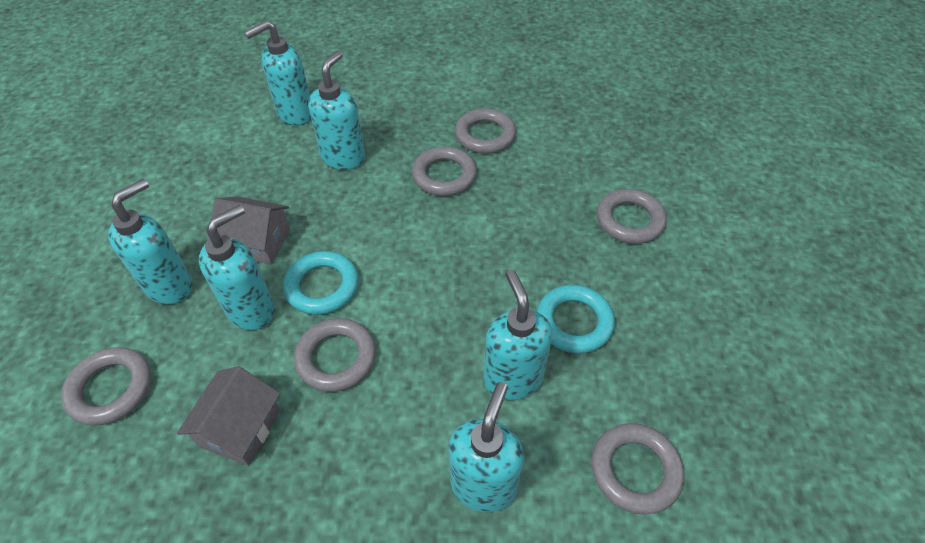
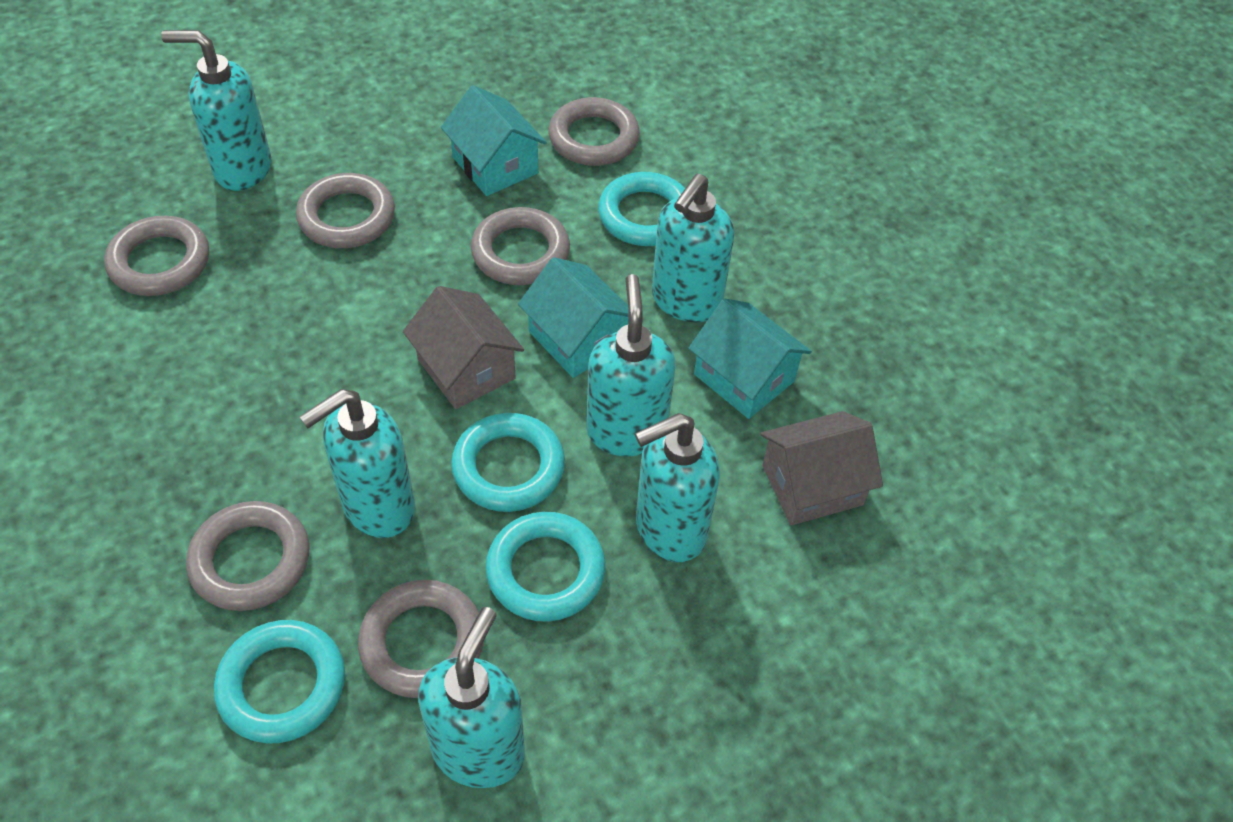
turquoise house: none = 0 -> [441,85,547,196] [518,257,629,378] [688,298,812,419] = 3
turquoise ring: [283,251,359,315] [537,285,615,353] = 2 -> [214,620,345,744] [451,413,565,512] [485,512,606,622] [598,172,685,246] = 4

